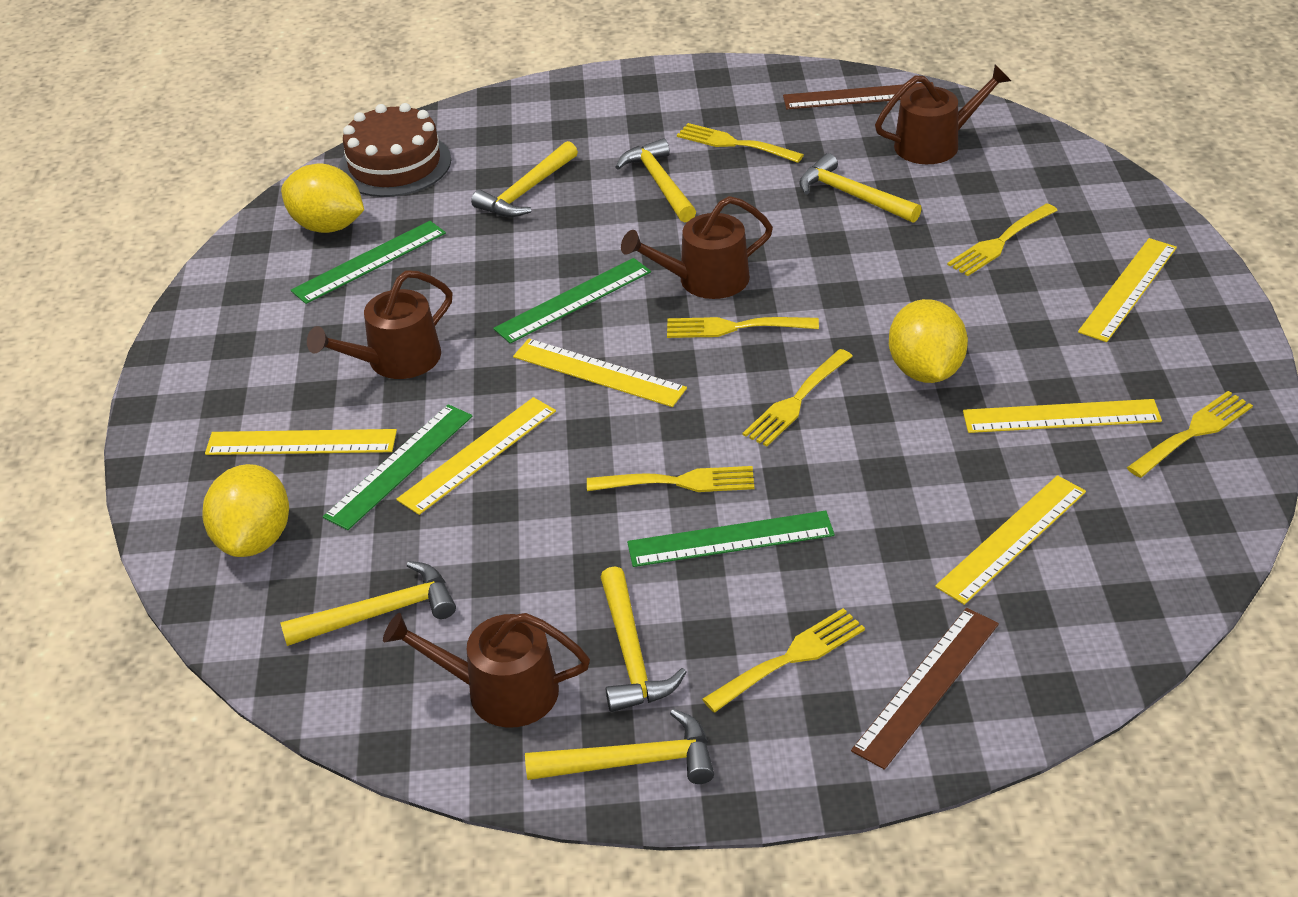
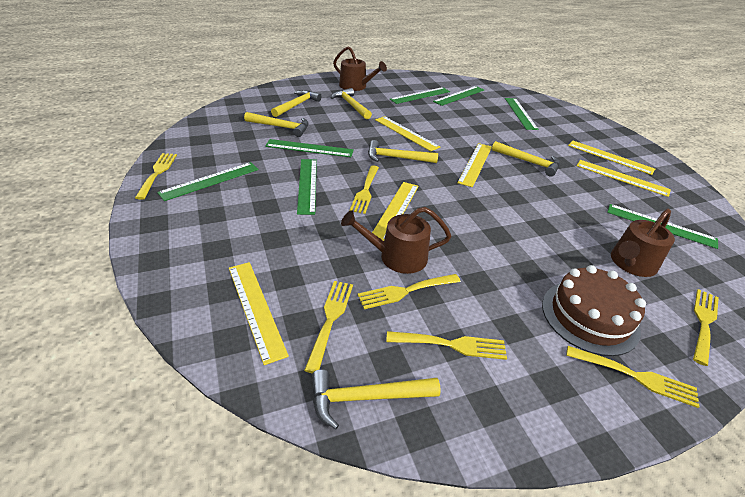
brown ruler: [783,82,934,109] [851,608,999,770] = 2 -> none = 0
brown watering can: [307,270,452,379] [383,613,590,728] [621,196,773,299] [875,65,1011,164] = 4 -> [333,46,387,91] [341,207,451,274] [611,209,675,277] = 3
green ruler: [291,221,446,304] [323,404,473,530] [493,258,651,343] [627,510,835,567] = 4 -> [157,162,259,201] [265,139,354,157] [297,159,317,215] [390,87,450,104] [433,86,484,106] [505,98,539,130] [607,204,718,249] = 7
yellow lemon: [202,464,289,557] [281,164,364,233] [889,299,968,383] = 3 -> none = 0

